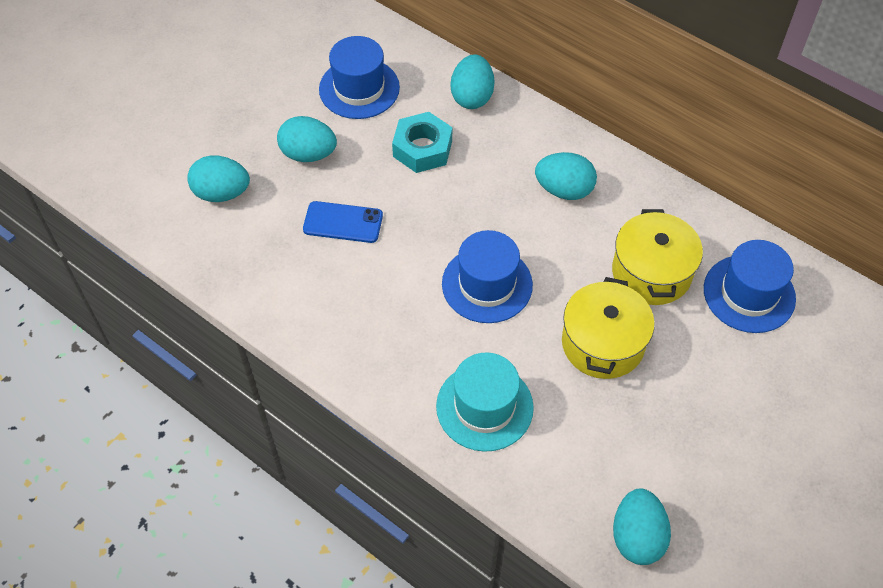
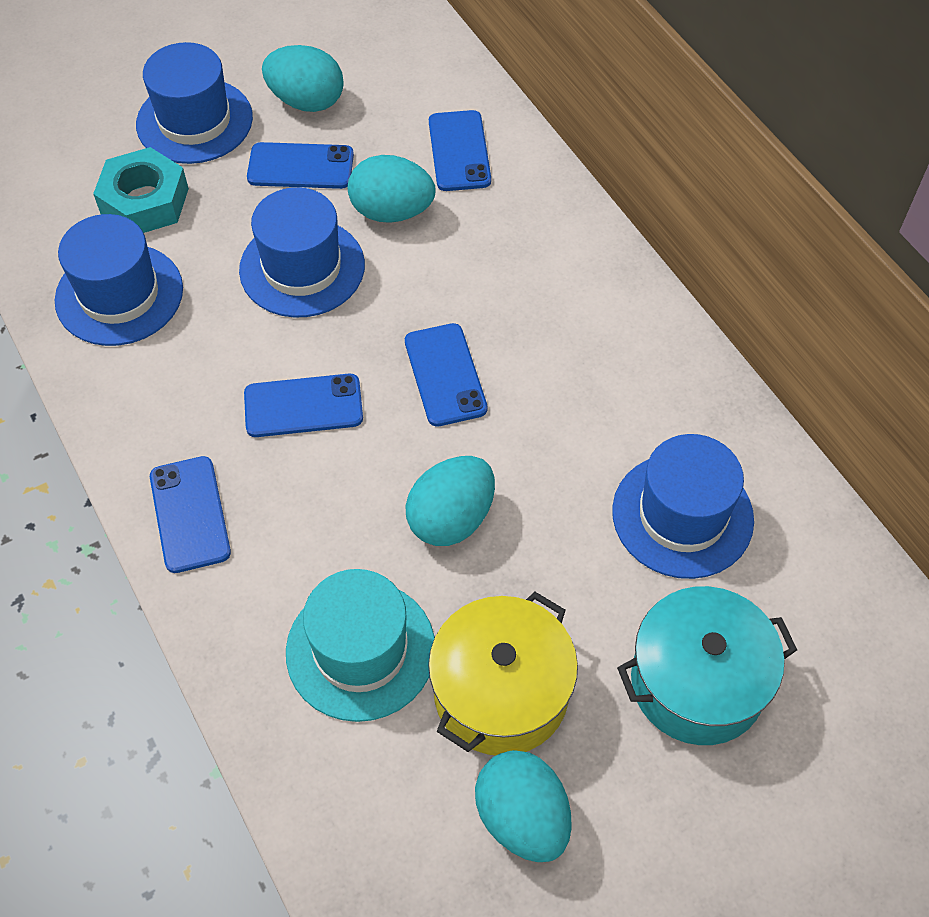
blue hat: [319,36,400,119] [442,230,533,323] [704,240,796,333] = 3 -> [55,214,183,346] [136,42,253,164] [239,187,365,317] [612,434,754,579] = 4
blue phone: [303,201,383,243] = 1 -> [150,456,231,573] [244,374,363,437] [247,142,354,189] [405,323,487,427] [429,110,491,191] = 5
turquoise egg: [187,155,250,202] [277,116,337,162] [450,54,494,109] [535,152,597,200] [613,489,671,565] = 5 -> [262,45,344,112] [348,155,435,223] [405,456,495,546] [475,750,572,862] = 4
turquoise pot: none = 0 -> [617,586,797,745] = 1
yellow pot: [562,277,655,379] [612,209,703,305] = 2 -> [428,592,578,755] = 1

